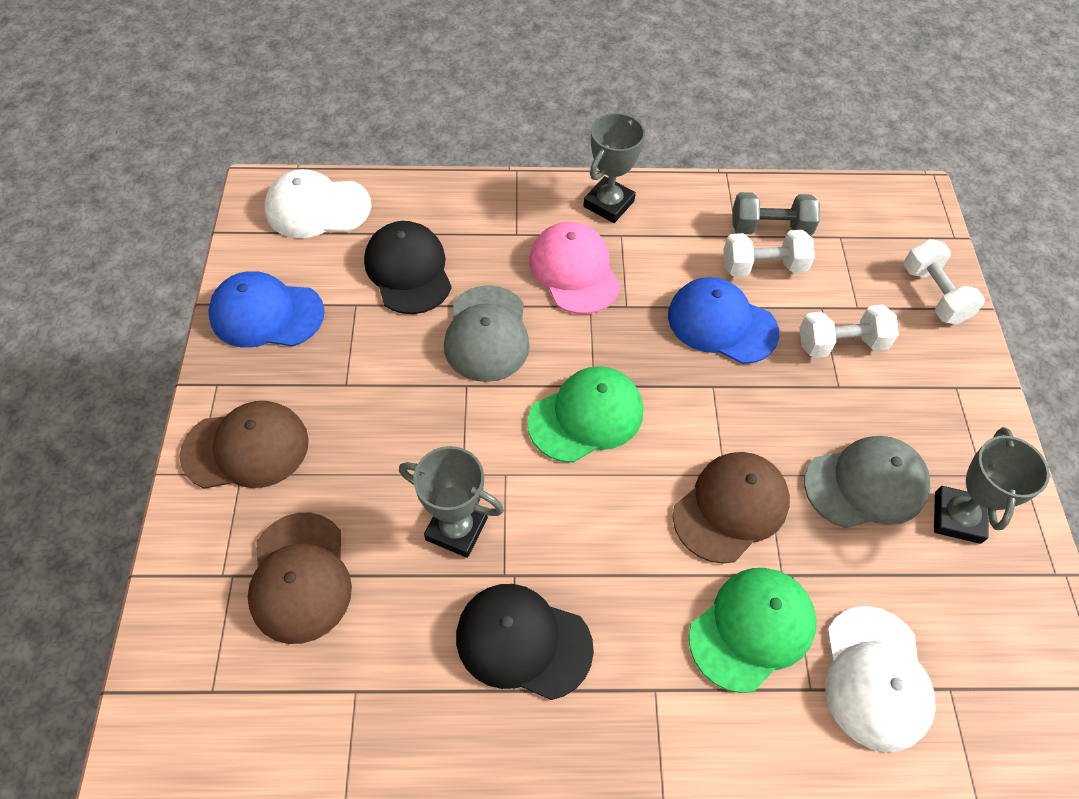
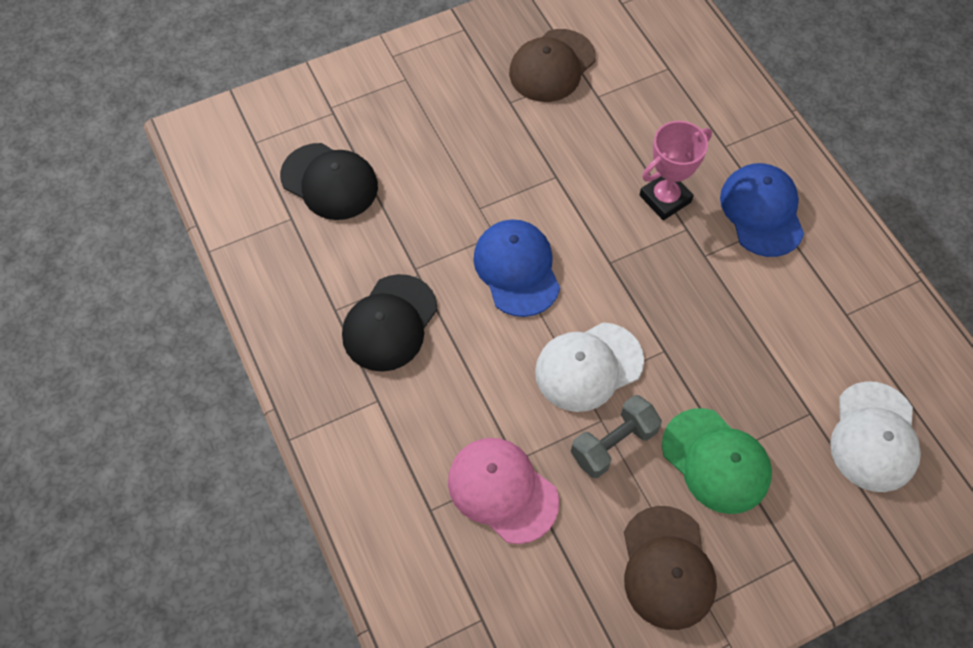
brown cap: [179,401,309,489] [248,513,352,644] [673,452,790,564] = 3 -> [509,29,596,102] [624,506,717,630] = 2
green cap: [527,366,643,463] [689,568,817,693] = 2 -> [662,408,772,514] = 1
grey cap: [444,285,530,382] [804,436,930,529] = 2 -> none = 0
grey trophy: [399,446,504,558] [583,113,645,223] [934,427,1050,544] = 3 -> none = 0
pink trophy: none = 0 -> [639,121,712,220] = 1
white dumbbell: [723,230,815,277] [799,305,899,358] [903,239,985,324] = 3 -> none = 0

